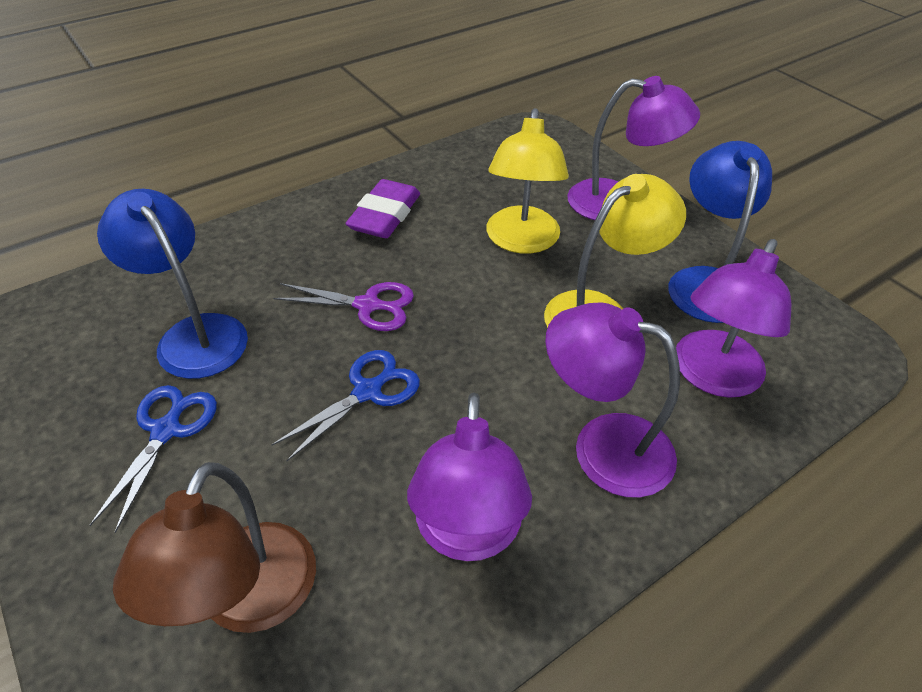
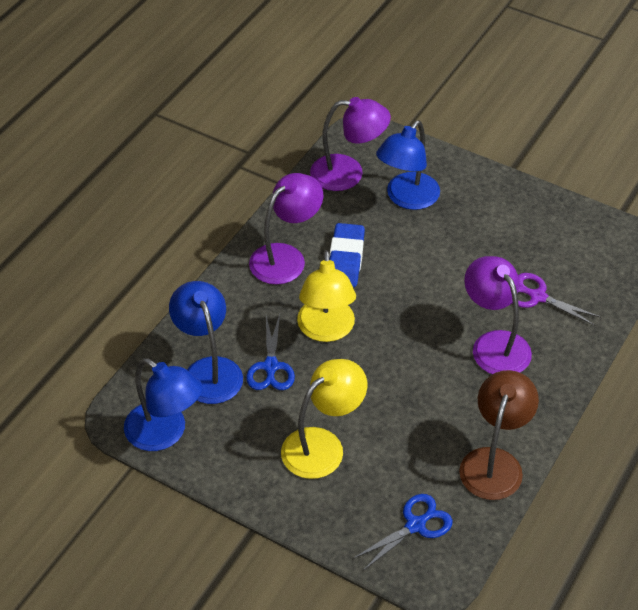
blue eraser: none = 0 -> [329,223,365,287] = 1
blue lamp: [97,189,248,379] [668,141,772,323] = 2 -> [124,358,203,451] [169,281,243,404] [376,120,440,210] = 3
purple eraser: [346,179,420,238] = 1 -> none = 0
purple lamp: [407,393,532,561] [545,302,680,498] [567,76,700,220] [676,239,791,398] = 4 -> [249,173,324,285] [310,97,391,191] [464,256,532,374] = 3

